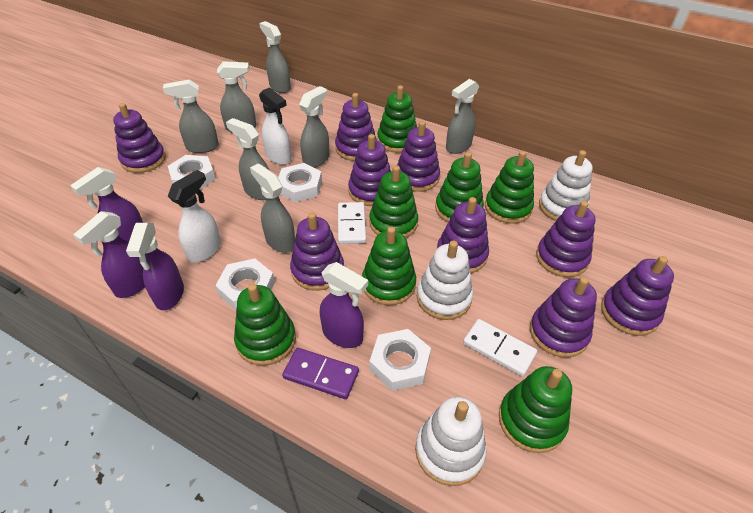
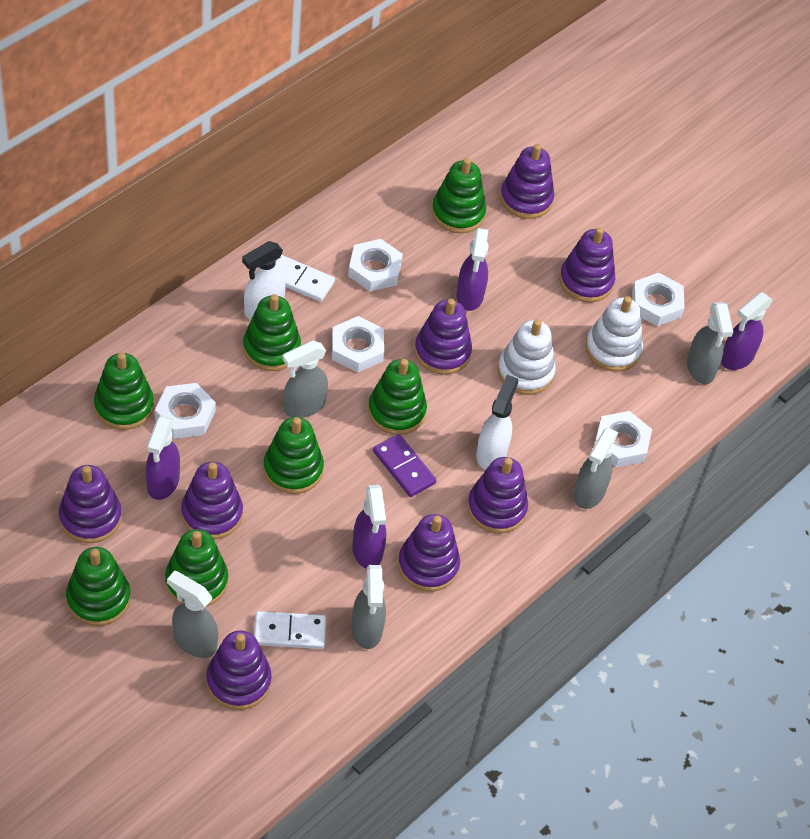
grey spray bottle: [163,79,219,153] [217,61,256,133] [226,118,270,200] [250,163,295,253] [259,21,291,93] [299,86,329,168] [446,79,479,154] = 7 -> [167,571,218,658] [283,341,328,418] [351,565,386,649] [574,428,618,509] [687,302,733,384] = 5
purple stacking toy: [113,103,166,173] [290,212,344,291] [335,93,377,161] [348,134,391,206] [397,121,440,192] [437,197,489,273] [530,277,597,358] [536,201,595,277] [601,256,674,336] = 9 -> [59,465,122,543] [181,462,243,539] [206,630,272,710] [398,514,460,592] [414,298,472,375] [467,457,528,533] [500,144,554,219] [559,227,615,302] = 8
white nut: [168,155,215,189] [215,259,275,310] [278,163,322,202] [369,329,431,391] = 4 -> [155,383,216,439] [332,316,384,373] [348,239,403,292] [595,411,652,467] [632,273,685,326] = 5
white stacking toy: [415,397,487,486] [417,240,473,320] [539,150,593,221] = 3 -> [498,319,556,395] [585,296,643,372] = 2

